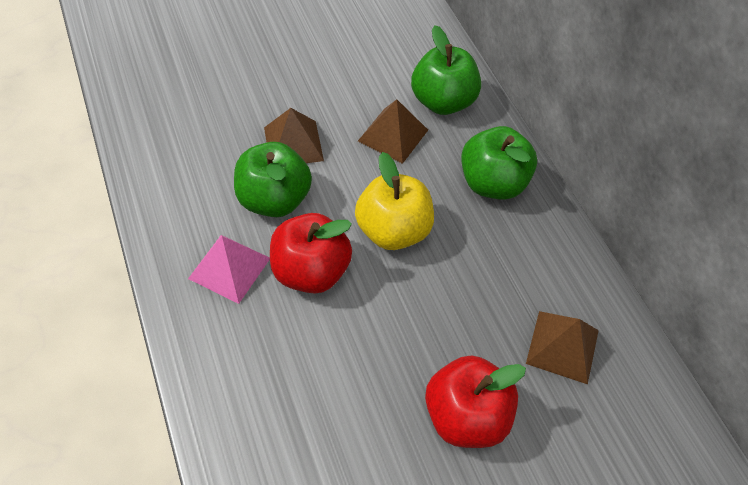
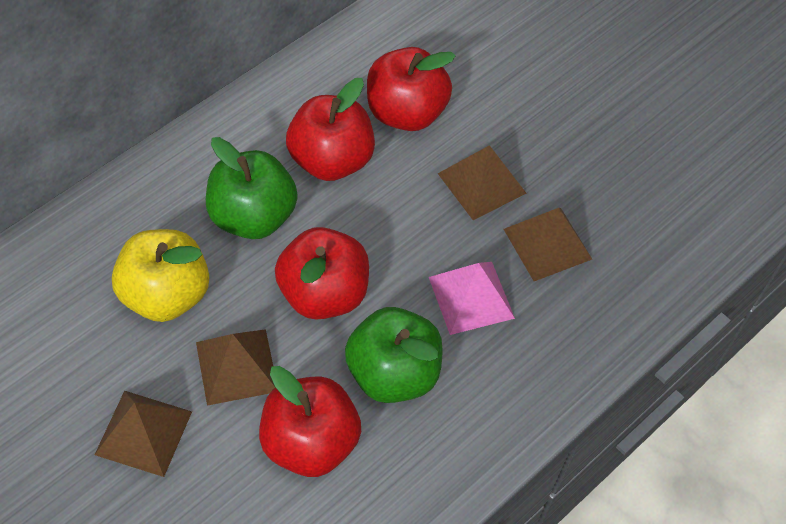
brown pyramid: [264,108,324,163] [358,99,428,164] [526,311,599,384] = 3 -> [95,391,192,477] [196,329,275,406] [438,145,526,220] [504,208,592,281] = 4
green apple: [234,142,312,217] [411,25,481,115] [461,126,537,200] = 3 -> [206,137,298,239] [345,307,443,403] = 2
red apple: [270,213,352,293] [425,355,526,448] = 2 -> [259,366,361,477] [275,227,369,319] [286,78,375,181] [367,47,456,131] = 4

